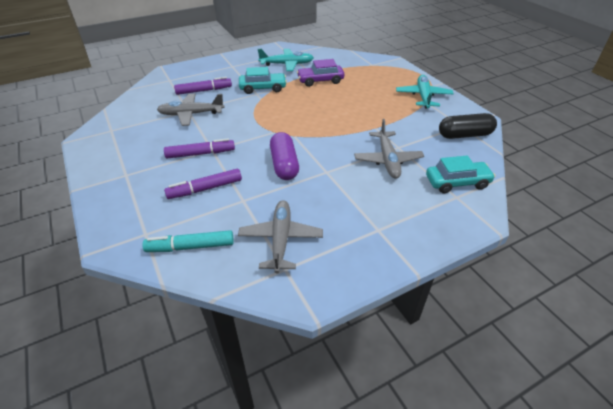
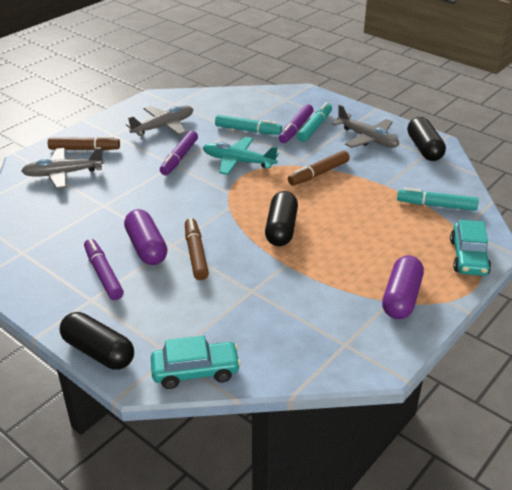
black capsule: [439,113,497,139] = 1 -> [60,312,134,370] [265,191,298,246] [407,117,446,161] = 3
brown marker: none = 0 -> [48,136,120,150] [185,218,209,280] [288,150,350,186] = 3
purple capsule: [270,132,299,180] = 1 -> [124,209,167,265] [382,255,424,319] = 2
purple car: [297,59,344,87] = 1 -> none = 0
turquoise marker: [142,230,234,252] = 1 -> [215,115,282,135] [297,102,332,142] [397,188,479,211] = 3
turquoise plane: [258,49,314,71] [396,75,454,108] = 2 -> [202,137,279,175] = 1

